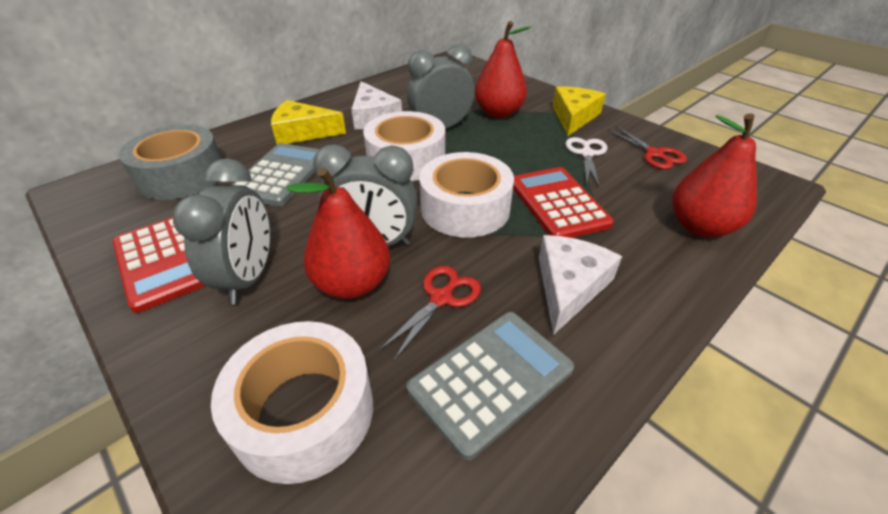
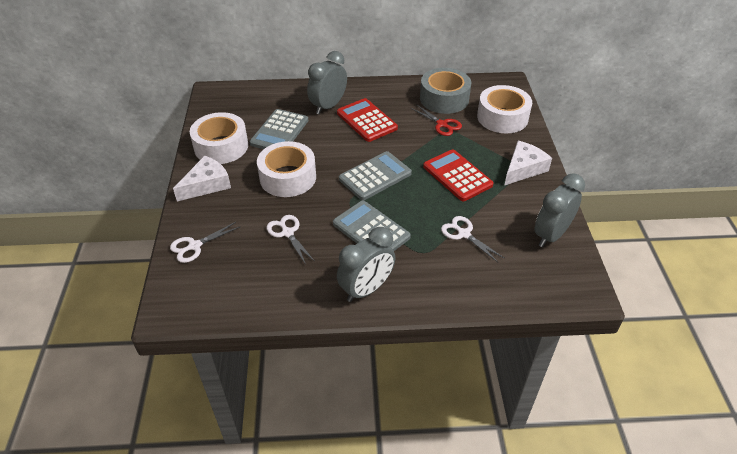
grey calculator: [232,143,320,206] [407,312,574,461] = 2 -> [249,109,308,149] [333,201,411,251] [339,151,412,200] = 3
red pear: [287,167,390,299] [475,21,531,118] [672,113,757,238] = 3 -> none = 0
red scissors: [378,266,481,362] [608,126,687,169] = 2 -> [411,104,462,136] = 1
white scissors: [565,137,607,187] = 1 -> [170,222,240,263] [267,215,314,264] [441,216,504,262] = 3
yellow cheese: [271,100,346,144] [552,86,606,136] = 2 -> none = 0

